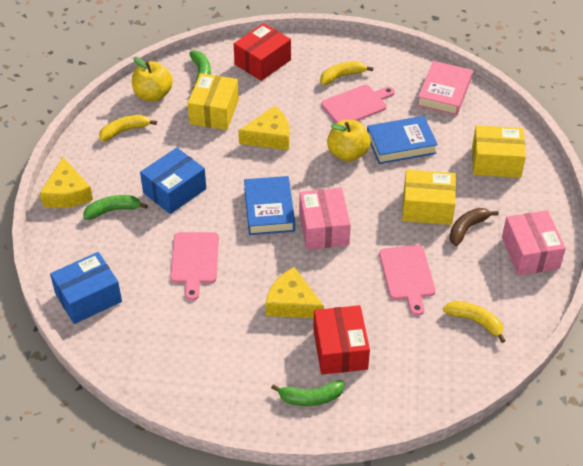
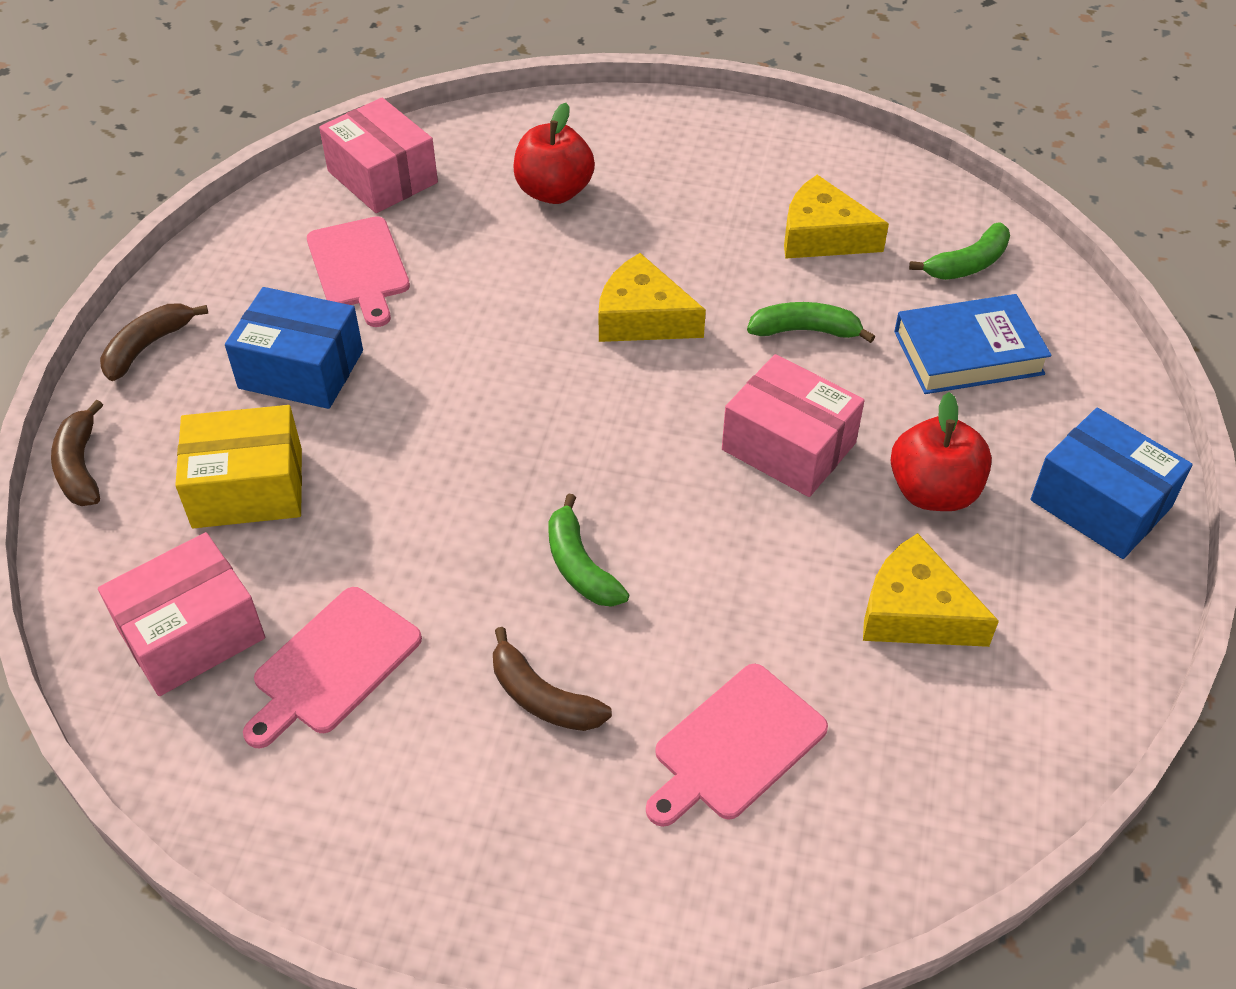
blue book: [244,176,295,235] [367,116,438,164] = 2 -> [894,294,1052,394] = 1
brown banana: [449,208,499,246] = 1 -> [51,400,103,506] [100,304,208,381] [493,627,612,731] = 3
pink book: [417,61,473,116] = 1 -> none = 0
pink box: [299,188,351,250] [502,210,566,275] = 2 -> [98,532,265,696] [319,98,438,213] [722,354,865,497] = 3
red apple: none = 0 -> [513,103,595,204] [890,392,992,511] = 2
red box: [234,23,291,81] [313,305,370,375] = 2 -> none = 0
yellow apple: [132,57,173,101] [327,120,371,162] = 2 -> none = 0
yellow banana: [99,115,157,142] [320,61,373,85] [443,301,506,343] = 3 -> none = 0
yellow box: [188,73,239,130] [402,170,456,225] [472,125,526,178] = 3 -> [175,405,302,528] = 1

